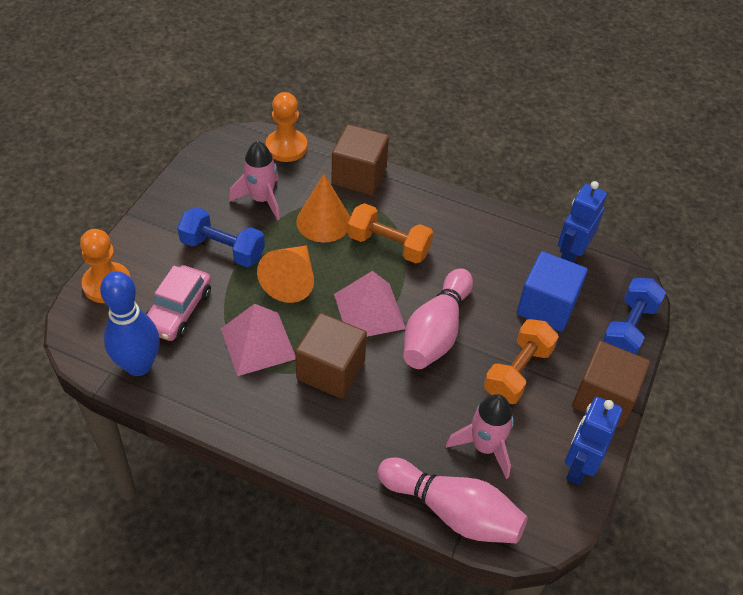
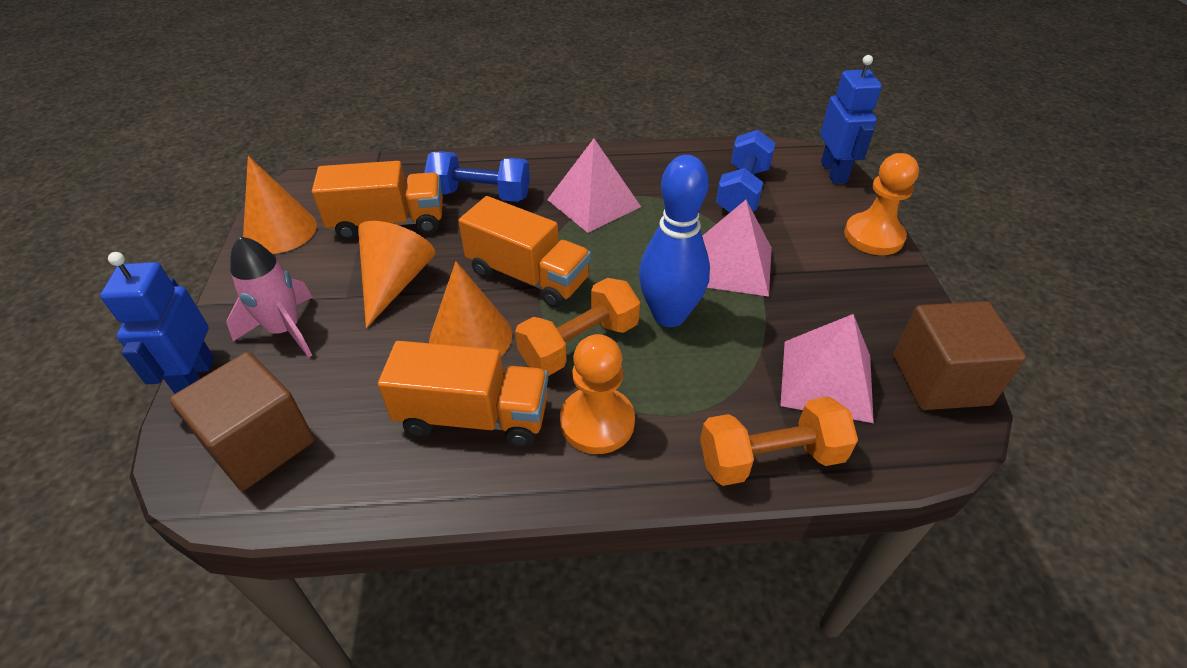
blue cube: [517,251,588,332] = 1 -> none = 0
brown cube: [295,313,367,399] [332,124,389,195] [572,341,650,428] = 3 -> [170,352,314,491] [893,301,1026,410] = 2
orange cone: [257,246,314,303] [296,174,350,242] = 2 -> [243,156,317,254] [358,221,435,328] [429,261,512,356] = 3
orange truck: none = 0 -> [312,161,443,240] [378,341,548,447] [458,196,591,308] = 3
pink bowling pin: [377,457,528,544] [403,269,473,369] = 2 -> none = 0
pink car: [146,265,211,341] = 1 -> none = 0
pink pyramid: [221,304,296,376] [334,271,406,337] = 2 -> [547,139,641,233] [702,200,772,297] [780,314,874,423] = 3
pink rocket: [229,141,280,221] [446,394,514,479] = 2 -> [226,236,313,358] = 1

